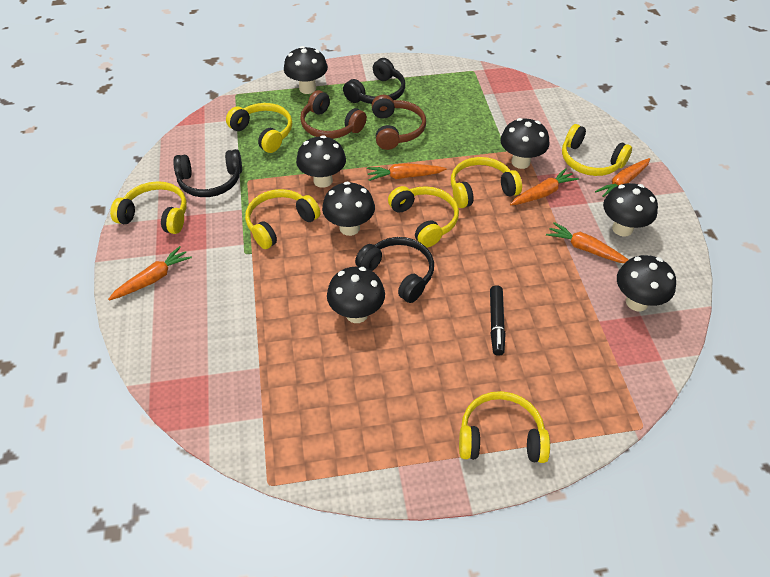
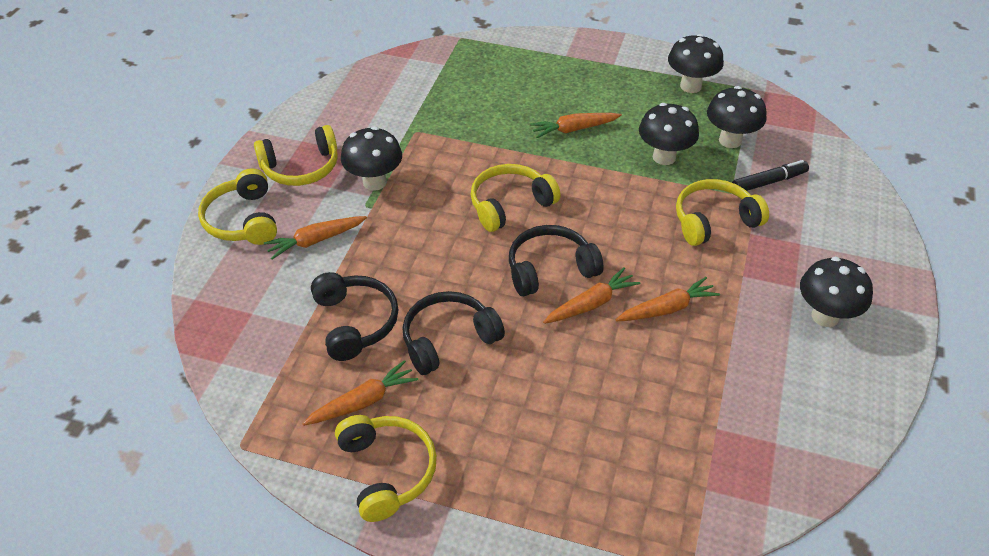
black mushroom: [284,46,328,94] [296,135,346,188] [322,182,375,236] [327,267,385,323] [500,118,549,169] [603,183,658,237] [617,255,676,311] = 7 -> [341,126,402,191] [639,103,699,165] [668,34,724,93] [707,86,767,148] [800,257,873,327] = 5
brown headphones: [300,90,367,139] [372,95,426,150] = 2 -> none = 0
yellow headphones: [110,181,187,234] [226,103,292,153] [245,189,321,249] [388,186,459,248] [451,157,522,208] [459,391,550,463] [562,124,632,176] = 7 -> [198,168,277,245] [254,125,338,186] [335,415,437,522] [471,164,561,232] [676,179,769,246] = 5

